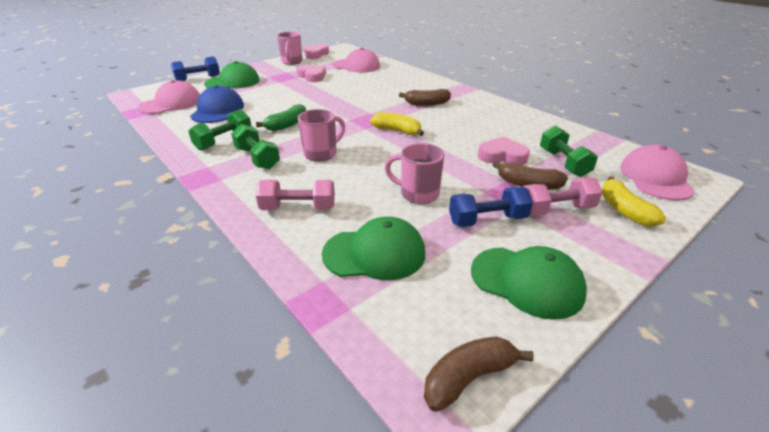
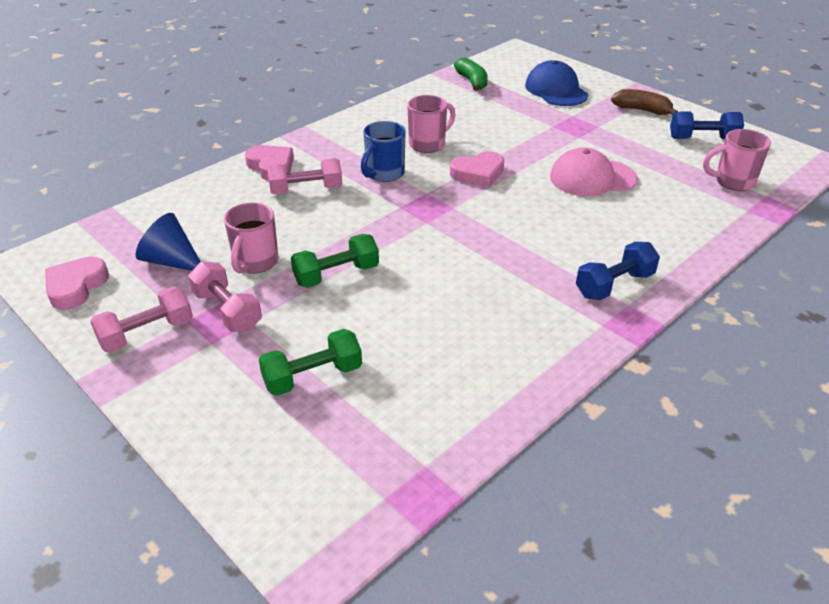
blue cone: none = 0 -> [136,213,201,271] = 1
blue mug: none = 0 -> [361,121,406,182] = 1
brown banana: [399,89,451,106] [424,336,534,412] [493,161,568,190] = 3 -> [611,89,678,115] = 1
green cap: [204,61,260,88] [322,217,425,280] [471,246,587,320] = 3 -> none = 0
green dumbbell: [188,109,251,151] [231,124,280,169] [540,126,598,177] = 3 -> [259,329,362,396] [291,234,379,288] = 2
pink cap: [138,80,200,114] [333,48,380,73] [620,144,695,200] = 3 -> [550,147,638,196] = 1
pink dumbbell: [256,180,335,210] [523,177,603,216] = 2 -> [90,286,193,353] [188,262,262,332] [267,158,343,195] = 3
yellow banana: [370,112,424,136] [602,176,666,227] = 2 -> none = 0

